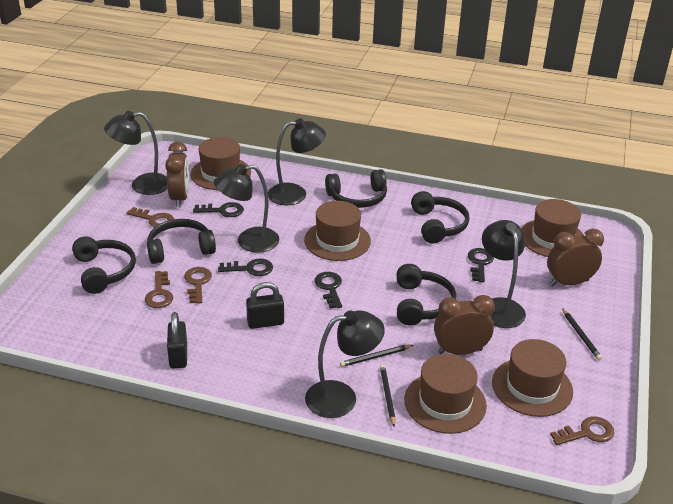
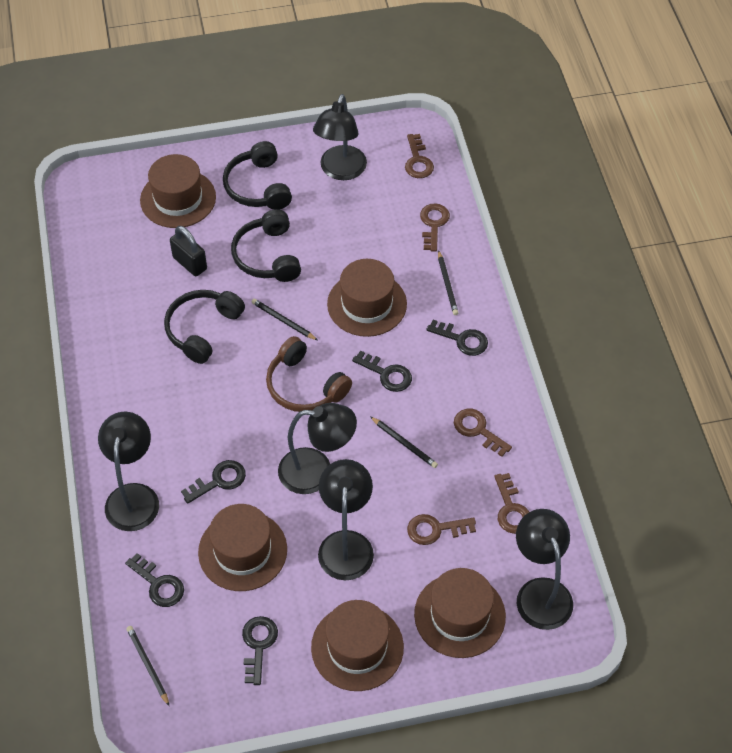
black headphones: [72,236,136,294] [147,219,216,264] [325,169,387,208] [397,264,456,326] [411,191,470,244] = 5 -> [164,290,245,364] [223,141,292,210] [231,209,301,282] = 3
black key: [193,202,244,217] [218,258,273,276] [314,272,342,308] [468,248,494,282] = 4 -> [125,553,184,607] [181,460,246,504] [242,616,278,685] [352,350,412,392] [426,320,488,356] = 5
black padlock: [167,312,187,369] [246,282,284,329] = 2 -> [170,226,207,276] = 1
black pencil: [340,345,413,367] [380,364,396,427] [562,308,602,360] = 3 -> [126,626,169,706] [252,299,317,340] [370,416,438,468] [438,250,458,315] = 4
brown clock: [165,141,189,207] [434,295,495,355] [547,229,604,286] = 3 -> none = 0
brown headphones: none = 0 -> [266,336,352,412] = 1
brown key: [127,207,174,227] [145,271,173,308] [184,267,212,304] [550,417,614,445] = 4 -> [405,134,434,178] [407,514,476,545] [420,203,450,252] [454,409,512,457] [494,473,529,534] = 5

